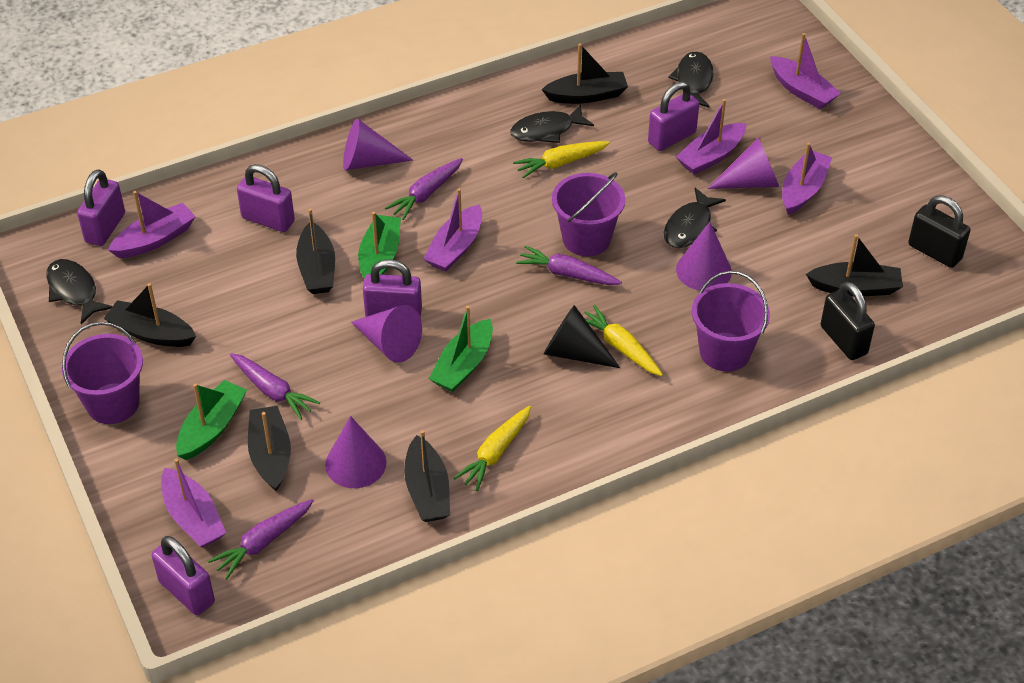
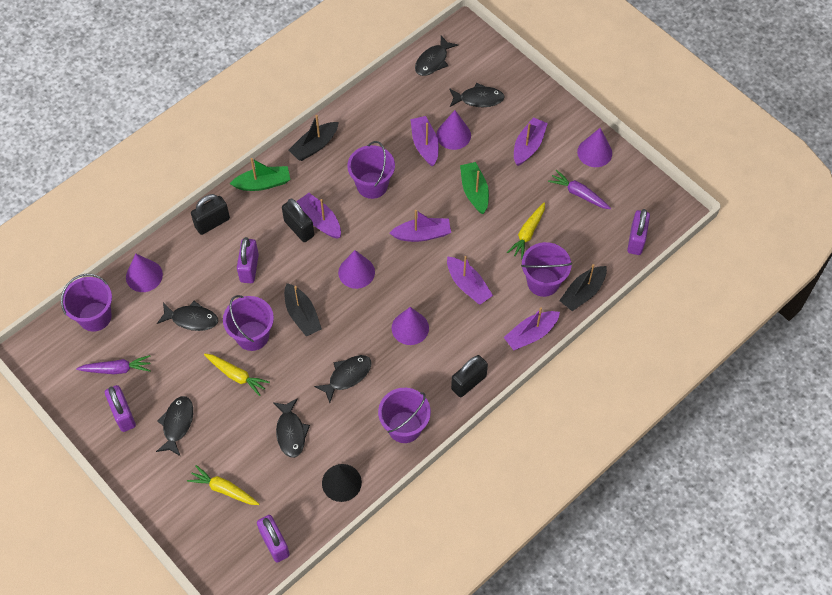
black boat: [104,283,196,347] [248,406,291,492] [296,208,335,294] [404,430,450,522] [541,44,628,104] [806,234,903,296] = 6 -> [284,283,322,337] [289,115,339,161] [559,264,607,311] = 3
black fish: [46,259,112,324] [510,104,594,143] [664,188,726,248] [668,51,713,108] = 4 -> [156,396,193,456] [157,301,218,331] [273,398,310,458] [314,355,371,403] [415,35,458,76] [449,83,505,107] = 6
black padlock: [821,282,875,360] [908,196,971,268] = 2 -> [191,194,230,235] [282,199,314,242] [451,355,488,397] = 3
green boat: [176,380,247,460] [358,212,401,279] [429,306,493,392] = 3 -> [230,158,290,191] [460,162,489,214] = 2
purple bucket: [62,322,143,424] [552,172,625,256] [692,271,770,372] = 3 -> [61,274,112,332] [223,295,274,351] [347,141,395,199] [378,388,431,443] [521,242,572,297] = 5
purple carrot: [208,499,314,580] [230,353,320,420] [385,158,463,220] [516,245,622,285] = 4 -> [76,355,151,374] [548,170,611,209] = 2
purple padlock: [77,169,125,246] [152,536,215,615] [237,164,295,232] [363,259,422,317] [648,82,699,151] = 5 -> [105,385,136,432] [237,237,259,283] [257,515,290,563] [627,209,650,255] = 4

